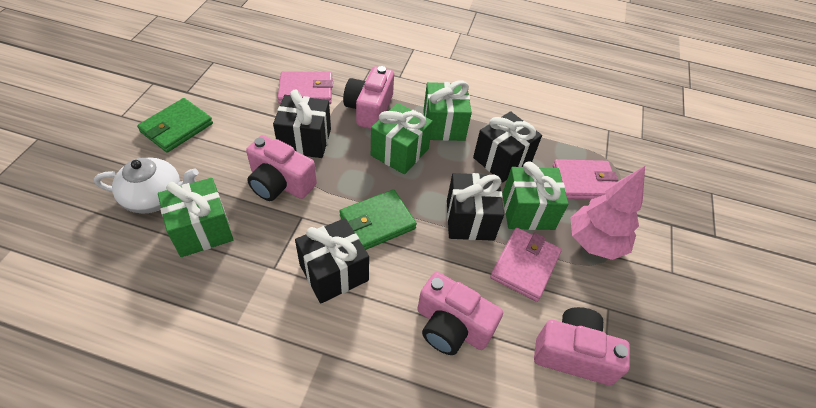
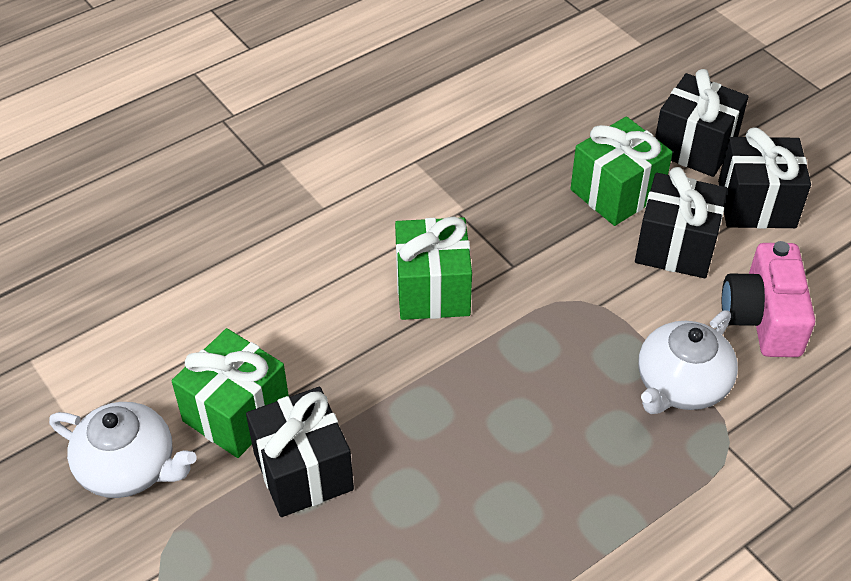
green gift: [158,178,234,257] [371,103,433,174] [423,80,472,141] [502,161,568,230] = 4 -> [172,328,289,458] [395,217,472,320] [570,116,673,226] = 3
green wallet: [137,98,213,153] [339,189,417,250] = 2 -> none = 0
pink camera: [246,135,317,201] [343,66,394,129] [417,272,503,355] [534,307,630,385] = 4 -> [722,241,815,357] = 1
pink tree: [571,166,645,260] = 1 -> none = 0
pink wallet: [278,71,333,104] [490,228,562,302] [553,159,618,199] = 3 -> none = 0
white teapot: [94,157,199,213] = 1 -> [49,402,196,498] [638,310,738,414] = 2

